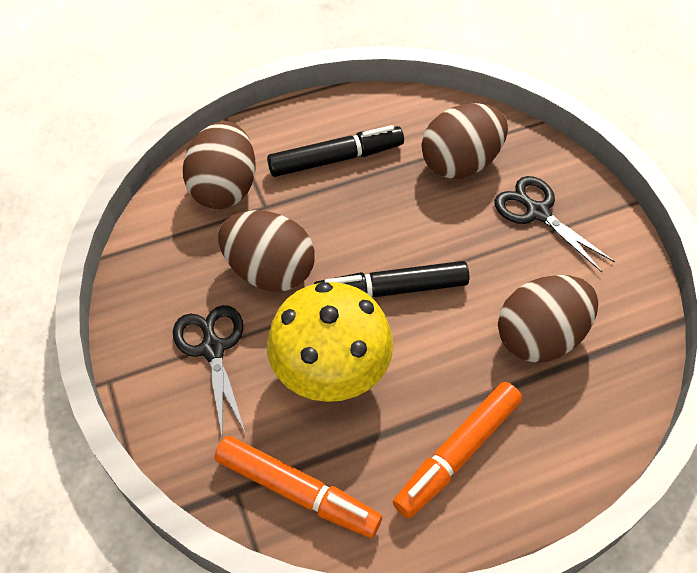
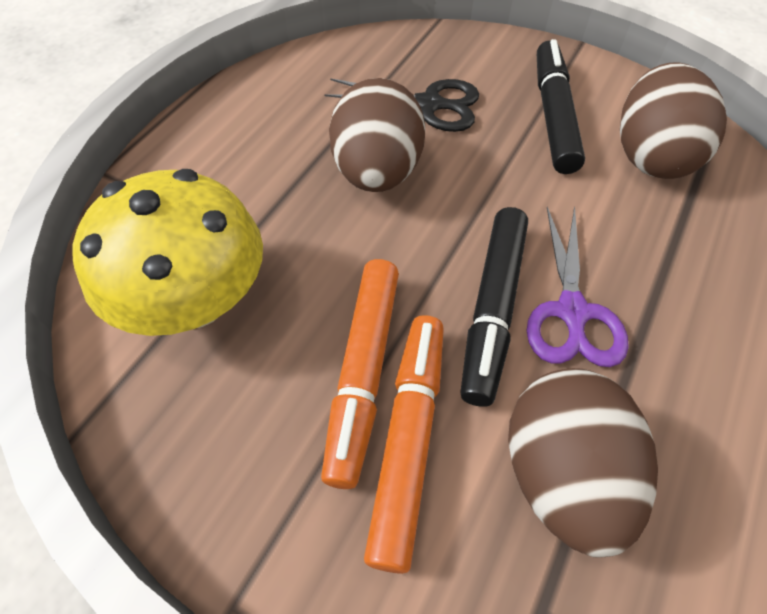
black scissors: [173,305,245,440] [494,176,615,272] = 2 -> [324,78,479,132] = 1
brown egg: [183,121,256,209] [218,210,315,291] [422,103,508,179] [498,275,598,362] = 4 -> [329,78,425,192] [508,368,658,557] [620,62,727,179] = 3
purple scissors: none = 0 -> [526,207,629,367] = 1

